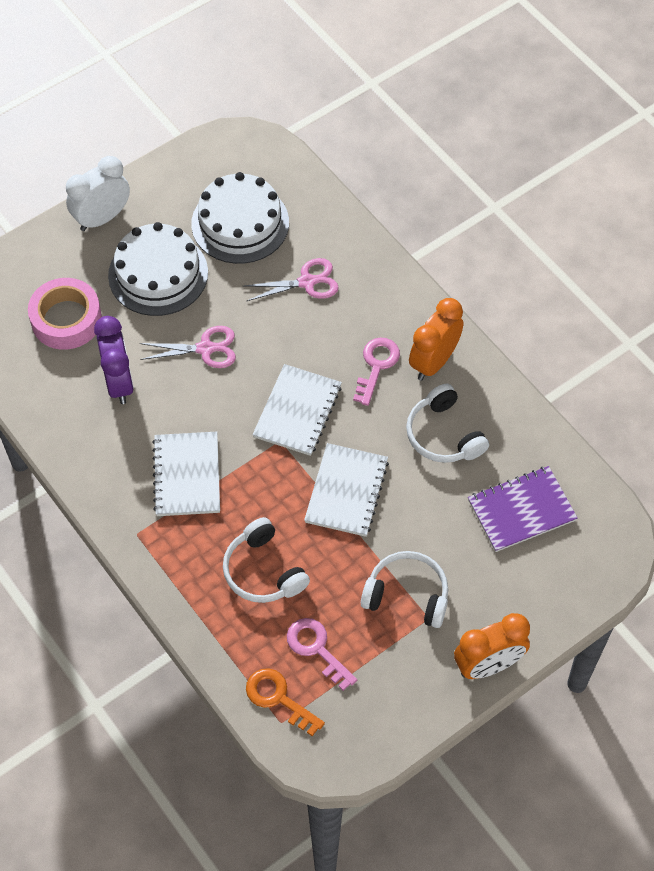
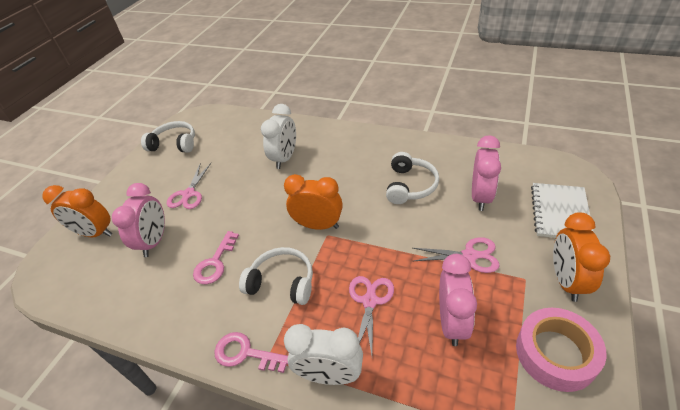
orange clock: [409,298,463,380] [454,613,530,679] = 2 -> [42,185,112,237] [284,174,343,230] [553,212,610,302] = 3
orange key: [246,668,325,736] = 1 -> none = 0
pink clock: none = 0 -> [112,183,165,257] [439,254,477,346] [472,135,501,211] = 3
pink scissors: [140,326,236,368] [244,258,339,301] = 2 -> [167,163,211,209] [349,276,394,356] [413,237,500,273] = 3
purple clock: [94,316,134,404] = 1 -> none = 0
purple notebook: [468,466,578,552] = 1 -> none = 0
white cake: [108,222,208,316] [191,172,289,264] = 2 -> none = 0
white clock: [66,156,130,231] = 1 -> [261,104,296,169] [284,324,363,385] = 2
white notebook: [152,431,220,516] [253,364,342,456] [304,443,389,537] = 3 -> [531,183,594,238] = 1

